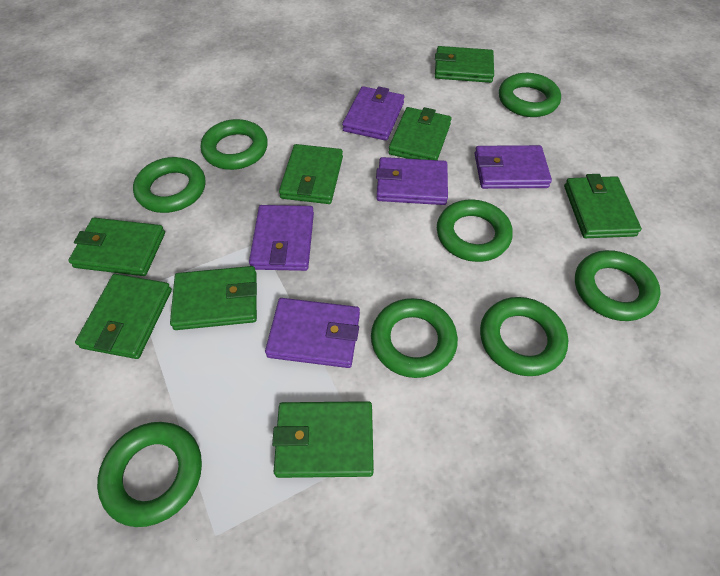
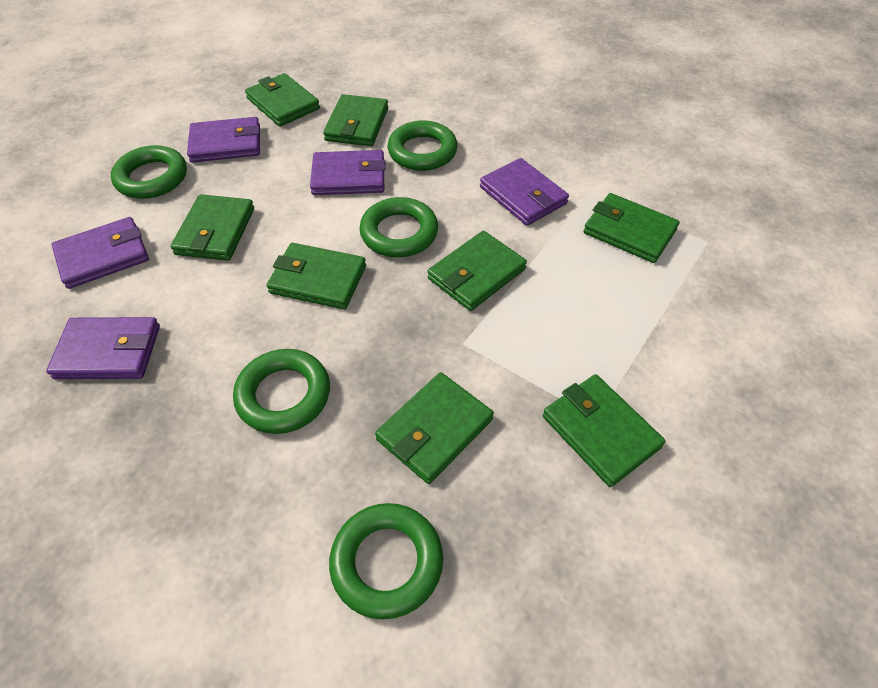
green ring: [97,422,202,527] [133,157,205,213] [201,119,268,170] [371,298,458,378] [437,199,513,262] [480,297,568,376] [499,73,561,117] [575,250,660,321] = 8 -> [111,145,187,199] [233,349,330,434] [329,503,443,620] [359,197,438,257] [387,121,458,171] = 5

